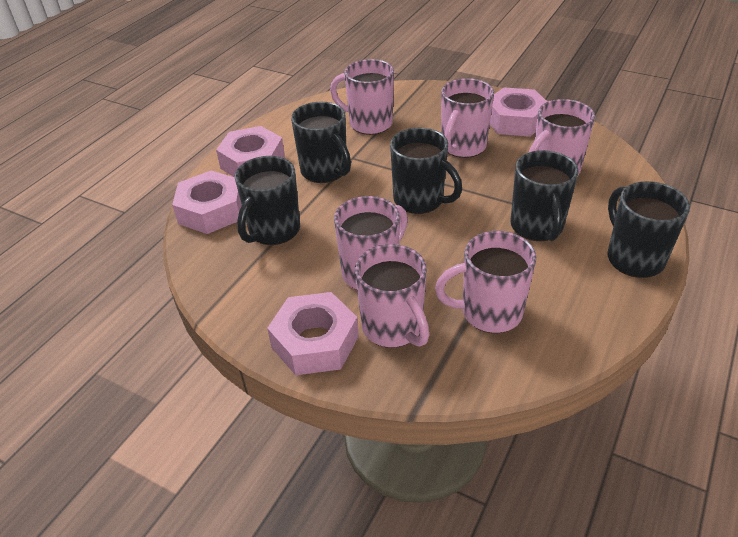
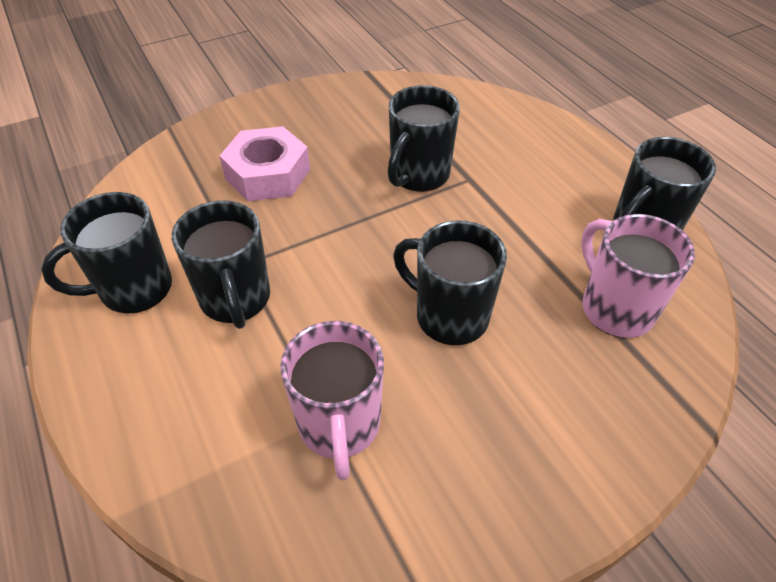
pink mug: [330,59,394,135] [334,196,408,290] [355,244,429,348] [435,231,536,333] [441,78,494,158] [529,99,595,175] = 6 -> [280,321,384,481] [581,214,695,338] = 2
pink nut: [172,171,242,234] [216,126,285,177] [267,292,359,375] [490,87,547,137] = 4 -> [220,126,310,201] = 1

